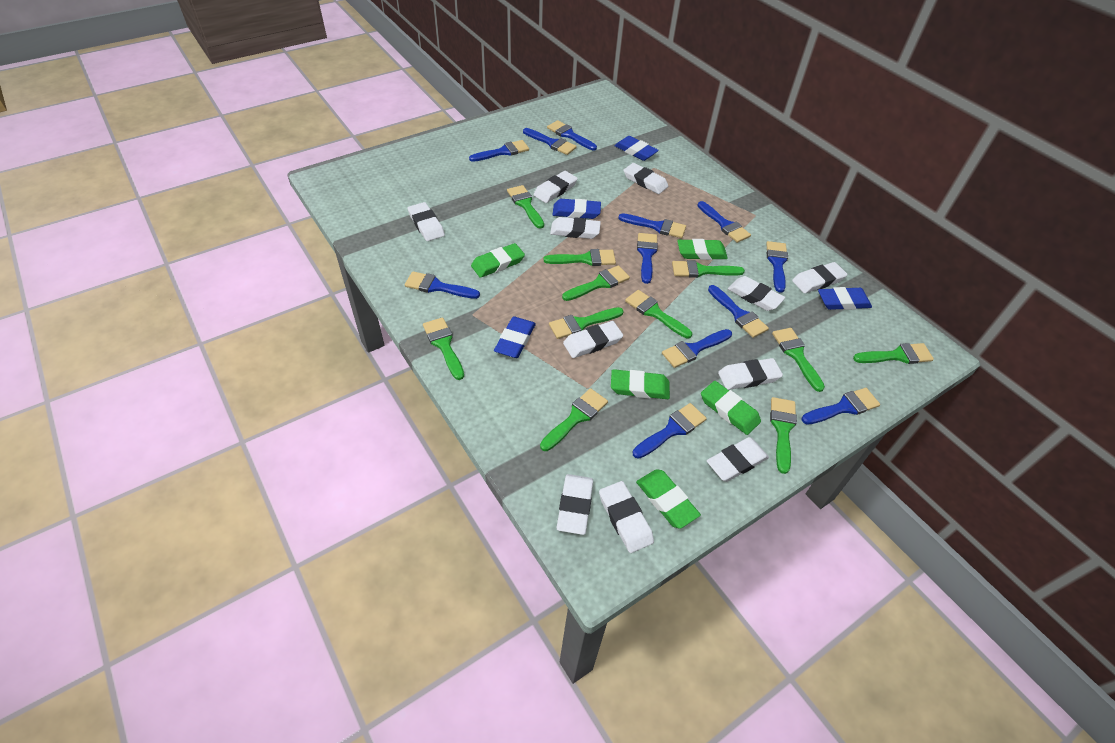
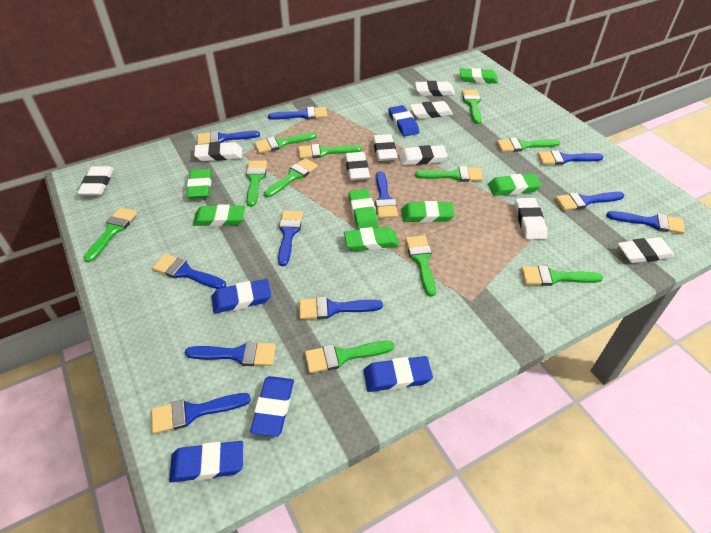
blue brush: [405,271,480,299] [469,140,529,162] [523,128,577,155] [547,120,597,150] [618,213,686,238] [633,403,707,459] [637,233,658,284] [662,329,732,368] [697,201,751,243] [708,285,769,338] [766,241,788,293] [802,388,880,425] = 12 -> [151,393,251,434] [152,254,226,289] [185,341,276,366] [197,131,260,145] [268,107,327,120] [278,210,303,266] [299,297,383,319] [375,171,398,218] [538,150,603,165] [555,192,624,210] [606,211,685,234] = 11
blue eraser: [494,317,536,358] [553,199,601,219] [614,136,659,161] [818,287,872,310] = 4 -> [169,441,243,483] [212,279,271,314] [250,376,294,437] [364,356,433,392] [388,105,419,137] = 5
green eraser: [471,243,525,278] [611,369,670,399] [636,469,701,529] [677,239,728,260] [701,381,761,435] = 5 -> [187,168,212,199] [193,204,245,226] [344,227,399,251] [348,189,378,230] [402,201,455,223] [460,68,498,84] [488,174,542,196] = 7
white eraser: [408,202,445,241] [534,171,578,203] [550,217,601,239] [556,474,593,535] [563,321,623,358] [599,481,654,553] [623,163,668,194] [707,437,769,482] [718,358,783,390] [728,276,785,311] [792,262,847,293] = 11 -> [78,166,114,195] [194,142,242,161] [345,152,370,181] [373,134,397,161] [399,145,447,165] [410,101,453,119] [415,81,455,96] [515,198,547,240] [618,237,675,263] = 9

